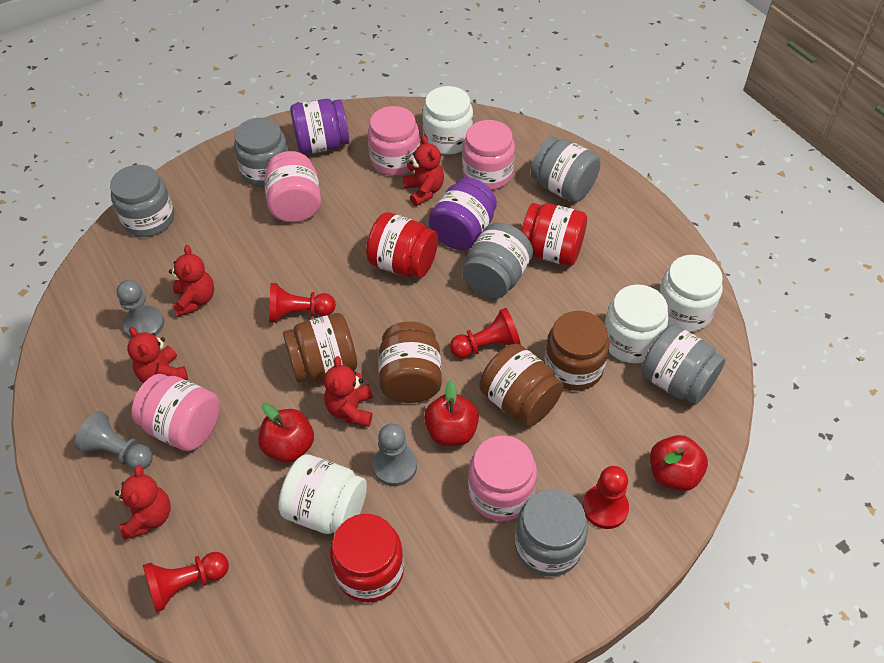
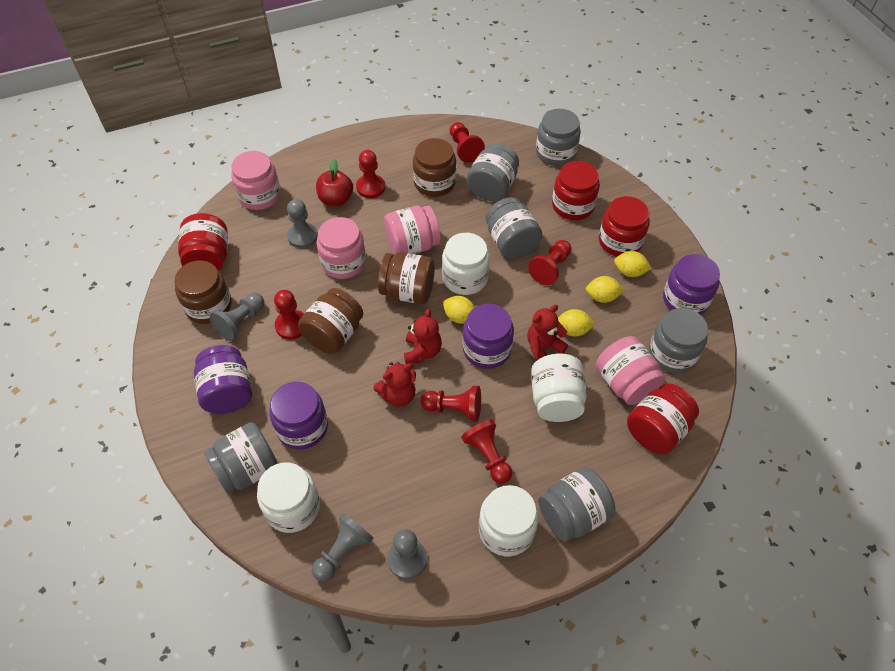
grey pawn: [74,411,153,470] [117,280,164,338] [373,423,417,486] = 3 -> [210,293,264,341] [287,199,318,248] [312,513,373,582] [388,529,427,579] = 4
pink jar: [131,374,220,451] [264,151,321,222] [368,106,420,176] [462,120,515,190] [468,436,537,521] = 5 -> [231,151,281,210] [316,217,366,279] [384,206,440,254] [596,336,665,405] = 4
purple jar: [290,99,349,155] [428,178,497,250] = 2 -> [194,345,252,414] [269,382,328,450] [463,304,514,369] [663,254,720,315] = 4
red apple: [258,403,314,463] [424,380,479,446] [650,435,708,491] = 3 -> [316,159,353,206] = 1
red jar: [330,514,404,603] [366,212,438,278] [521,203,587,266] = 3 -> [178,213,228,270] [552,161,600,220] [599,196,650,256] [627,383,699,454] = 4
red pawn: [143,552,229,613] [269,283,336,323] [450,308,521,358] [583,466,629,529] = 4 -> [274,290,304,340] [356,150,385,198] [421,386,481,422] [450,122,485,163] [461,420,512,484] [528,240,572,285] = 6
red teddy bear: [115,465,171,540] [127,327,188,383] [169,245,214,317] [324,356,373,427] [403,135,444,206] = 5 -> [374,362,416,407] [404,309,442,364] [527,305,568,360] = 3
yellow lemon: none = 0 -> [443,296,475,324] [558,309,595,337] [586,276,624,303] [614,251,652,277] = 4

